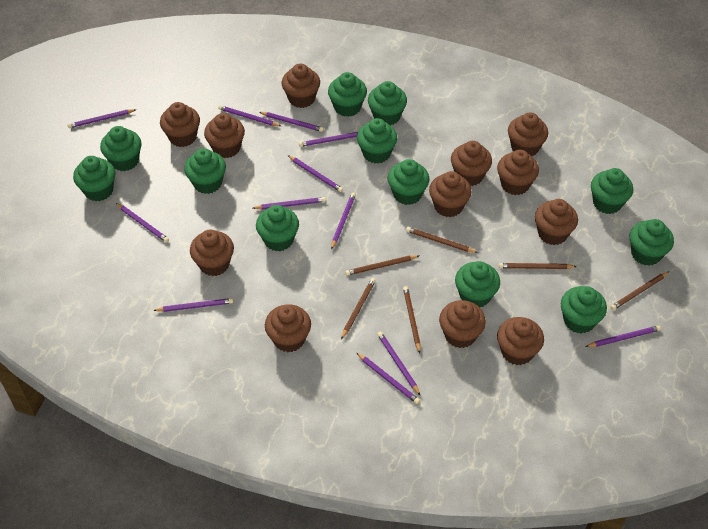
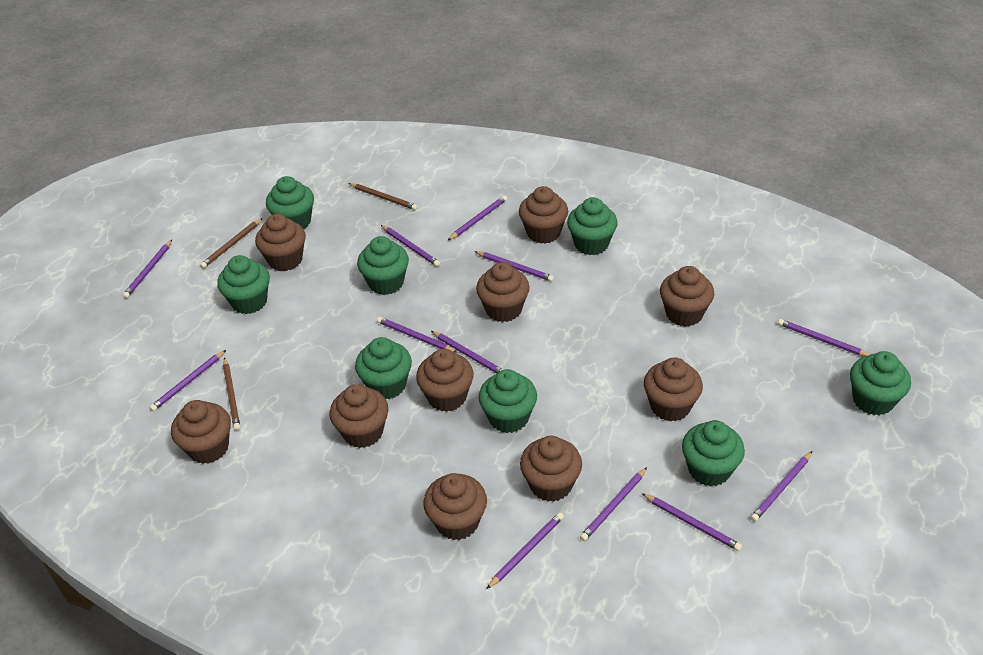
brown cupcake: [160,102,200,147] [190,229,234,276] [204,113,245,158] [265,304,311,352] [282,64,320,108] [429,171,472,217] [439,300,486,348] [451,141,492,186] [497,150,539,195] [497,317,544,365] [508,112,548,156] [535,199,578,245] = 12 -> [171,400,231,464] [255,214,306,271] [329,384,389,448] [416,349,474,412] [423,473,487,540] [476,262,530,322] [519,186,568,244] [520,436,582,502] [644,357,703,422] [660,266,714,327] = 10
brown pencil: [341,278,376,339] [345,255,419,276] [403,286,421,353] [406,227,478,253] [499,263,577,269] [611,272,669,310] = 6 -> [200,218,262,268] [223,357,240,430] [348,183,418,210] = 3
green cupcake: [73,156,116,201] [100,126,141,171] [184,148,226,194] [256,205,299,251] [328,72,367,117] [357,118,397,164] [368,81,407,125] [388,159,430,205] [455,261,500,307] [561,286,607,334] [591,168,633,214] [630,219,674,266] = 12 -> [217,255,270,314] [266,176,314,229] [355,337,412,399] [357,236,409,295] [479,369,537,433] [567,197,618,255] [682,420,745,486] [850,351,911,415] = 8

